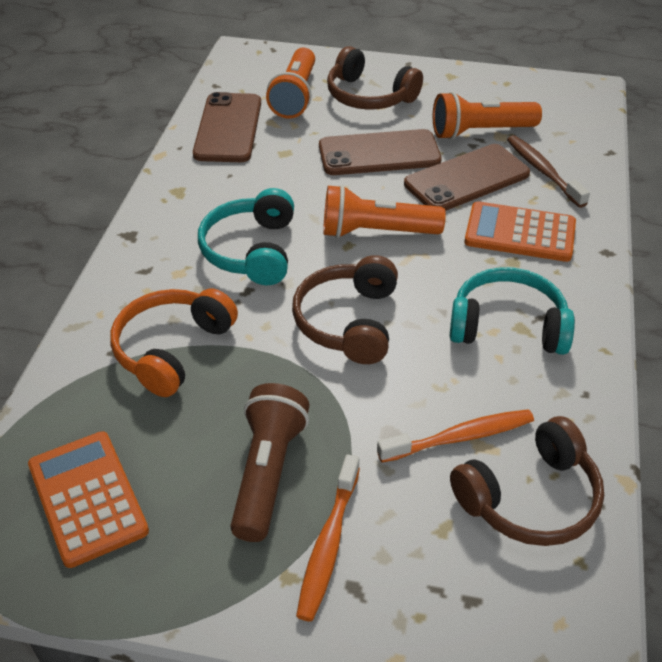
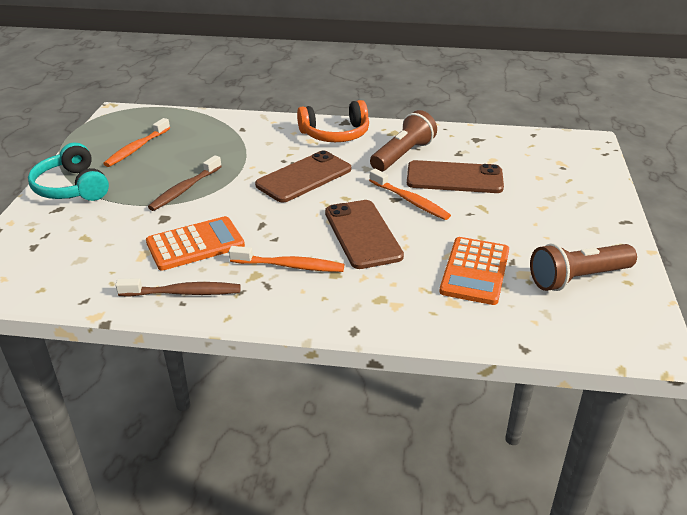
brown flashlight: [231,383,310,542] = 1 -> [370,110,437,172] [530,243,637,291] = 2
brown headphones: [292,255,398,364] [327,46,423,110] [450,416,604,546] = 3 -> none = 0
brown toothbrush: [507,135,590,208] = 1 -> [115,278,241,297] [148,155,222,211] = 2
orange flashlight: [266,47,315,118] [323,185,446,238] [433,91,542,140] = 3 -> none = 0
orange toothbrush: [296,454,360,622] [377,409,534,463] = 2 -> [103,118,170,167] [229,246,344,272] [369,169,451,220] = 3
turquoise headphones: [198,188,294,285] [450,267,575,355] = 2 -> [28,142,109,201] = 1

